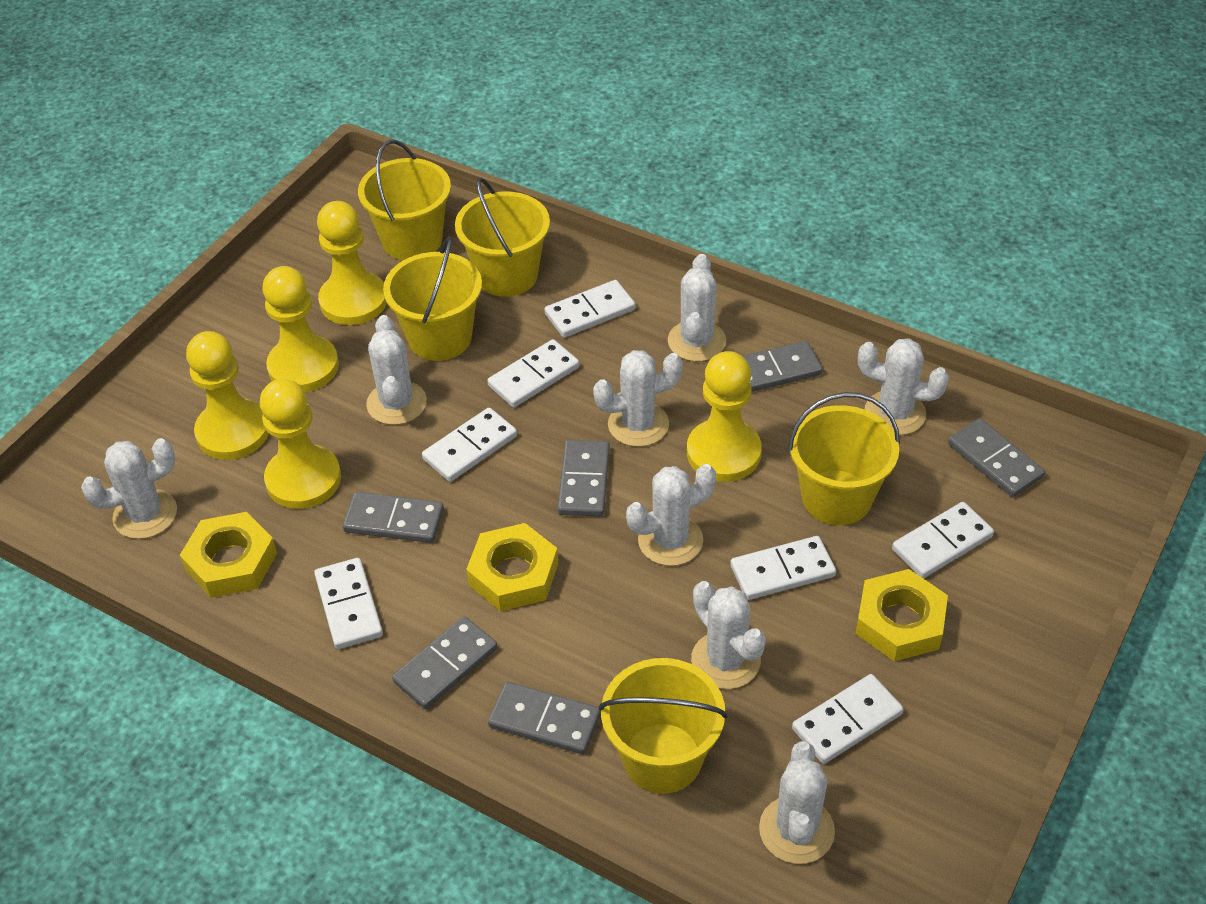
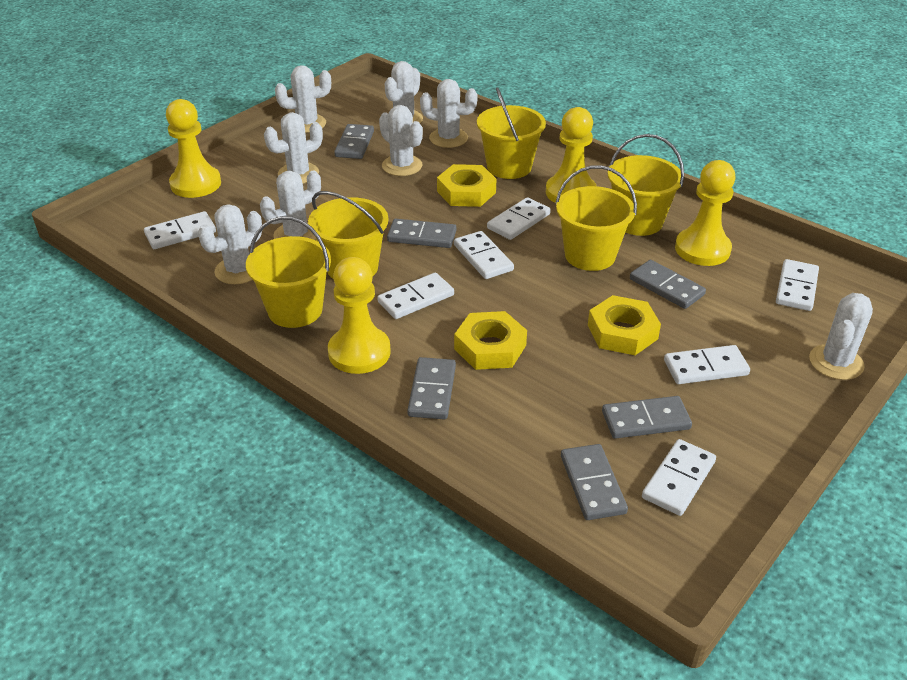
yellow pawn: [186,331,269,460] [260,379,341,509] [262,266,339,392] [317,201,387,325] [687,351,762,482] = 5 -> [166,99,221,198] [328,257,391,374] [546,107,596,203] [675,160,736,266] = 4

